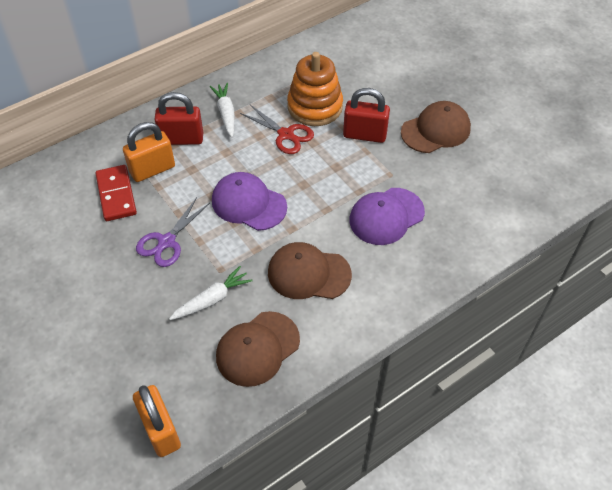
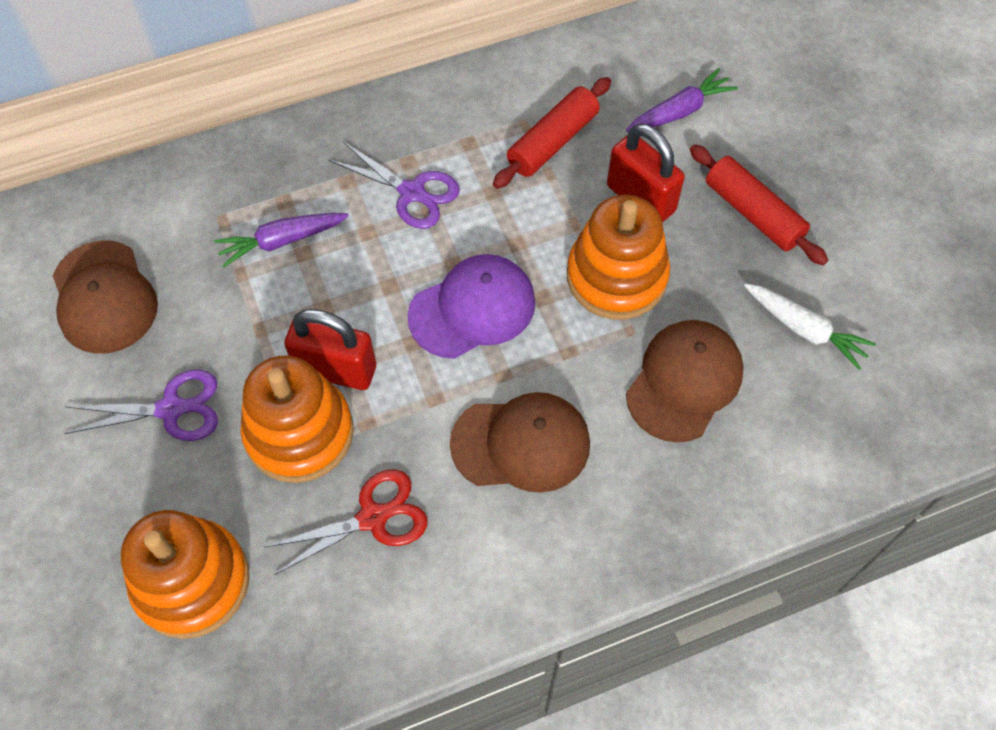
orange padlock: [123,122,175,182] [133,385,181,457] = 2 -> none = 0
orange stacking toy: [287,52,343,126] = 1 -> [121,510,249,639] [240,355,354,483] [567,195,670,320] = 3
purple cap: [212,172,287,231] [349,188,425,245] = 2 -> [408,254,535,359] = 1
purple carrot: none = 0 -> [214,213,349,268] [626,68,738,132] = 2
purple scissors: [136,197,210,267] = 1 -> [64,370,218,441] [329,142,460,229] = 2
red domino: [95,165,137,221] = 1 -> none = 0
red rolling pin: none = 0 -> [493,77,611,189] [690,144,828,265] = 2
white carrot: [169,266,253,320] [210,83,235,138] = 2 -> [744,283,876,370] = 1

